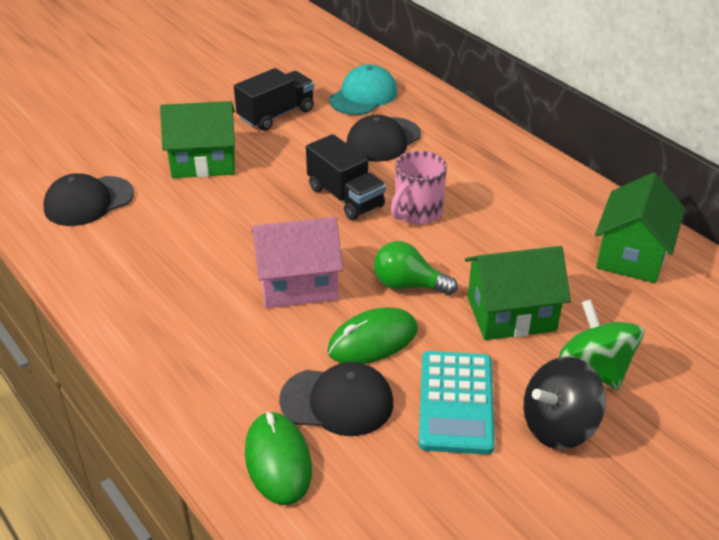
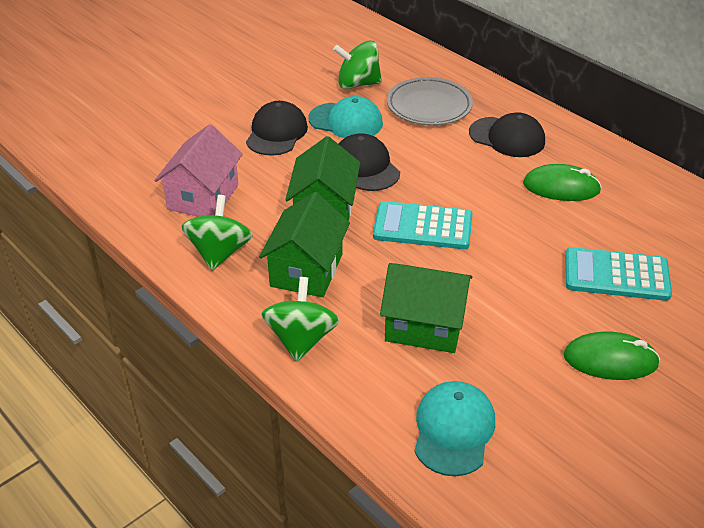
black spinning top: [523,357,606,449] = 1 -> none = 0
black truck: [234,68,314,131] [306,134,386,220] = 2 -> none = 0
green light bulb: [374,241,458,295] = 1 -> none = 0
green spinning top: [559,299,644,390] = 1 -> [181,195,253,271] [261,277,340,362] [333,40,382,89] = 3
grey plate: none = 0 -> [387,77,473,125] = 1
pink mug: [391,151,447,224] = 1 -> none = 0
turquoise calculator: [419,351,495,455] = 1 -> [373,201,473,249] [565,247,672,301] = 2
turquoise cap: [329,64,397,115] = 1 -> [309,96,383,138] [414,381,495,476] = 2

